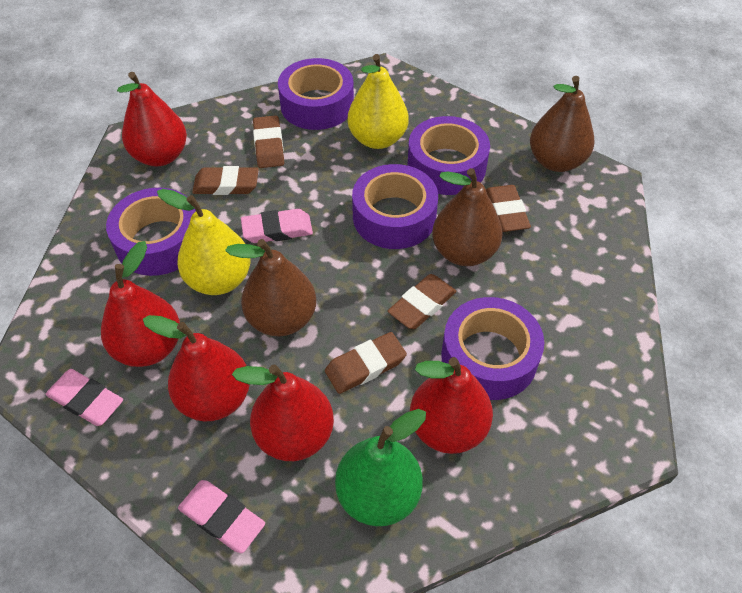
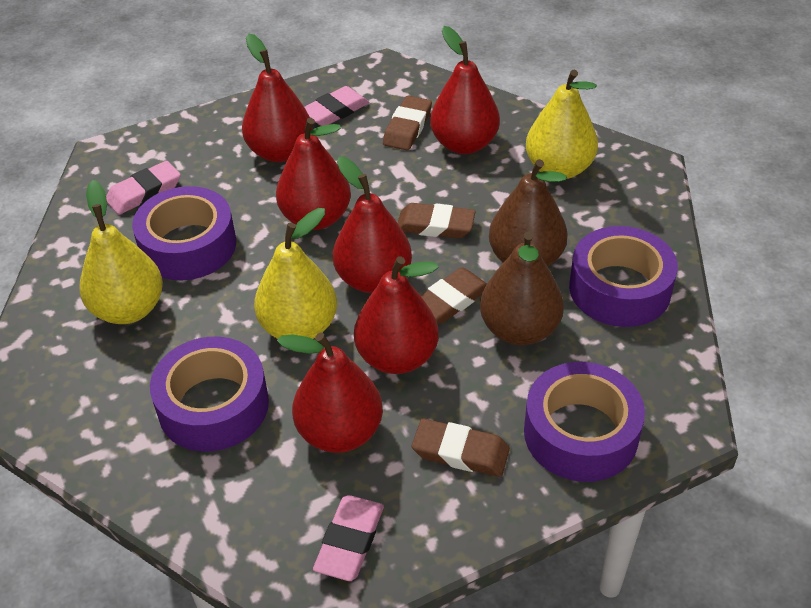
brown eraser: [192,166,259,195] [253,115,284,168] [325,332,407,394] [387,274,456,329] [486,185,531,232] = 5 -> [383,95,432,150] [398,203,476,238] [412,419,510,477] [421,267,487,324] = 4
brown pear: [225,239,316,336] [432,168,503,266] [530,76,595,172] = 3 -> [480,231,564,345] [489,159,568,267] = 2
green pear: [335,409,426,526] = 1 -> none = 0
purple tape: [106,188,196,276] [278,58,354,130] [352,164,438,249] [408,116,490,195] [441,297,544,400] = 5 -> [132,186,236,280] [150,337,269,452] [524,362,645,482] [569,226,678,327] = 4
red pear: [101,241,180,367] [117,72,187,166] [143,315,250,422] [232,364,334,461] [410,357,493,454] = 5 -> [242,34,312,162] [276,118,351,230] [277,332,383,453] [333,156,412,293] [354,256,439,374] [430,26,500,154] = 6
yellow pear: [157,189,250,295] [348,54,409,149] = 2 -> [79,180,163,324] [254,208,337,339] [526,70,598,179] = 3

